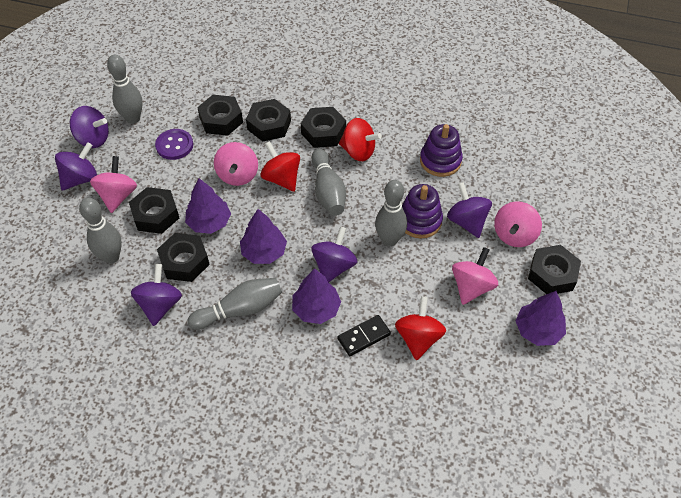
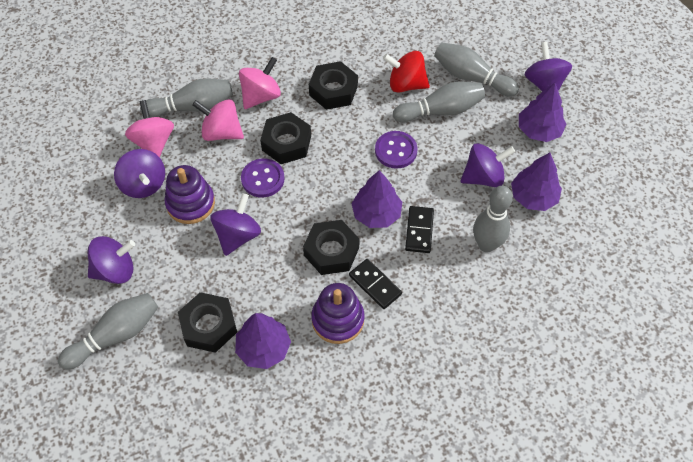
black domino: [337,315,391,356] = 1 -> [349,259,402,309] [405,206,434,253] = 2
black nut: [129,187,179,234] [157,233,210,282] [197,95,243,136] [246,99,291,141] [301,107,346,148] [528,245,581,294] = 6 -> [178,292,237,353] [260,112,311,164] [303,220,360,275] [309,61,358,110] = 4
pink spinning top: [90,156,137,213] [214,142,258,186] [452,247,498,305] [494,201,542,247] = 4 -> [125,100,174,157] [192,99,244,141] [239,57,281,109] = 3
purple button: [155,129,193,160] = 1 -> [241,158,285,198] [375,131,417,169] = 2
red spinning top: [260,141,300,192] [339,118,382,161] [395,296,446,360] = 3 -> [383,51,430,93] = 1

